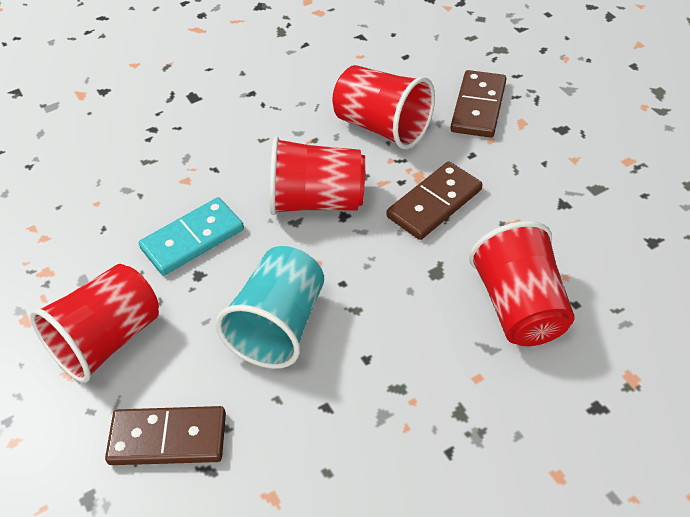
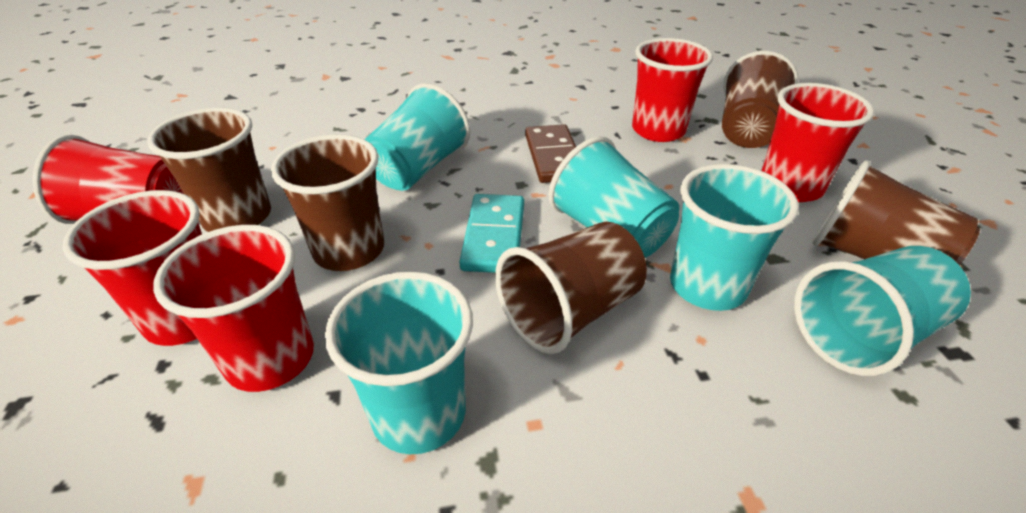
brown cup: none = 0 -> [148,108,271,232] [271,134,384,271] [495,222,647,354] [722,51,798,148] [812,160,980,265] = 5
brown domino: [105,406,226,465] [387,161,482,240] [451,70,506,138] = 3 -> [525,124,576,183] = 1
red cup: [30,264,159,383] [270,136,365,215] [333,65,435,149] [469,221,575,346] = 4 -> [32,135,184,224] [62,190,202,346] [153,225,314,392] [632,38,713,142] [761,83,875,202] = 5
turquoise cup: [215,246,324,369] = 1 -> [325,272,473,454] [364,83,470,191] [548,136,679,258] [670,164,799,311] [794,246,971,376] = 5

